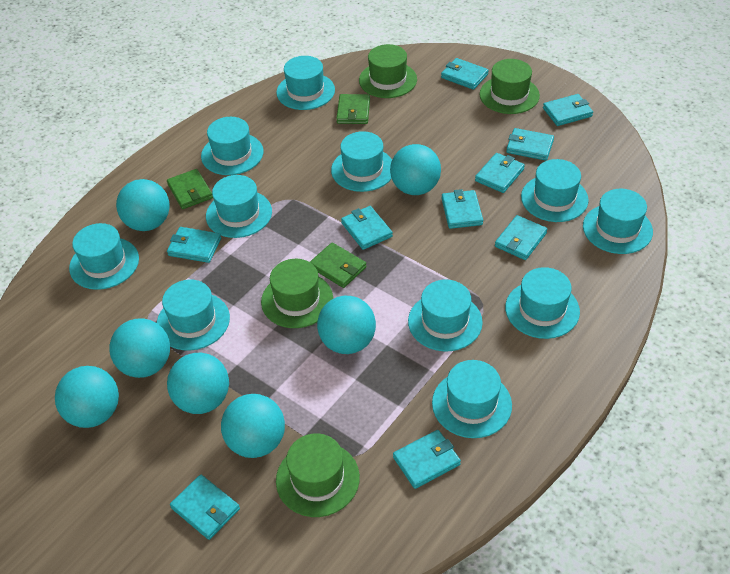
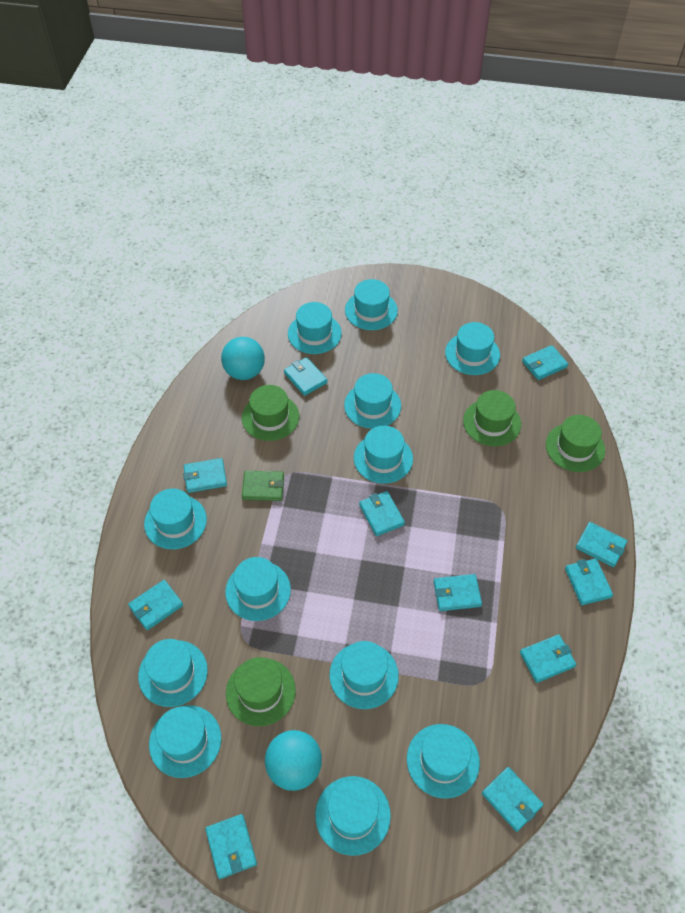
green wallet: [167,169,213,209] [310,242,367,288] [336,94,370,124] = 3 -> [242,471,284,501] = 1
turquoise ball: [55,366,119,428] [109,319,170,378] [116,179,170,231] [167,353,229,414] [221,394,285,458] [317,296,376,354] [390,144,441,195] = 7 -> [221,337,265,380] [265,730,322,791] = 2
turquoise hat: [69,223,139,290] [157,280,230,351] [201,117,263,175] [206,175,272,238] [276,56,335,110] [331,131,392,192] [408,280,483,351] [432,360,512,438] [505,267,580,339] [521,159,589,222] [583,189,653,254] = 11 -> [138,639,208,707] [144,489,207,549] [149,705,221,778] [225,557,291,621] [288,302,342,354] [315,776,391,856] [330,641,399,709] [344,373,401,429] [345,279,398,330] [354,426,413,484] [407,724,480,799] [445,322,500,375] = 12
turquoise wallet: [167,227,221,263] [170,475,240,540] [341,206,393,250] [393,430,461,489] [441,58,489,90] [441,189,483,229] [475,153,525,193] [495,215,547,260] [506,128,554,161] [543,94,593,126] = 10 -> [128,580,183,630] [183,458,227,493] [205,814,257,879] [284,357,327,396] [359,491,405,536] [434,574,482,611] [482,767,544,832] [520,634,576,683] [522,345,568,380] [565,558,613,605] [576,522,627,567] = 11

